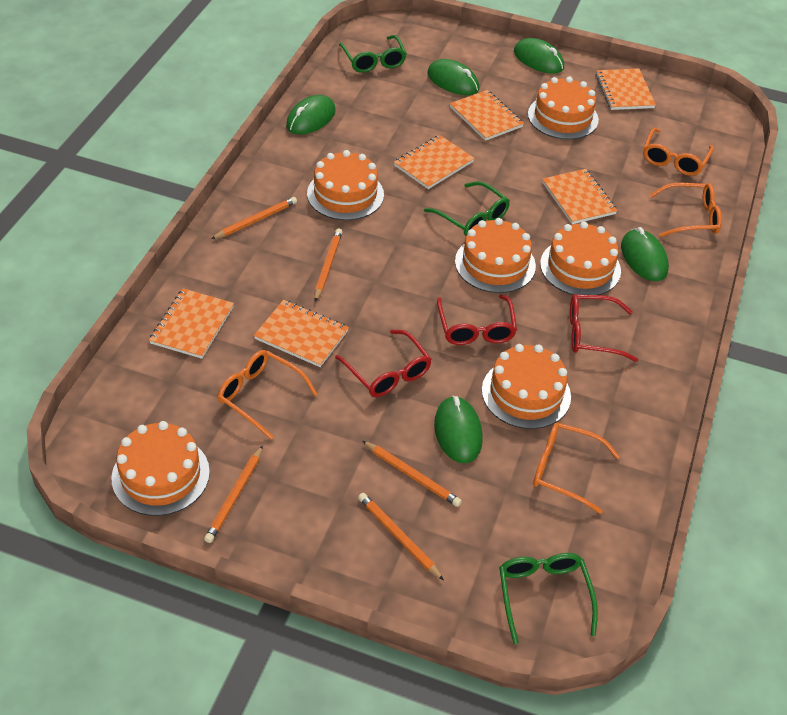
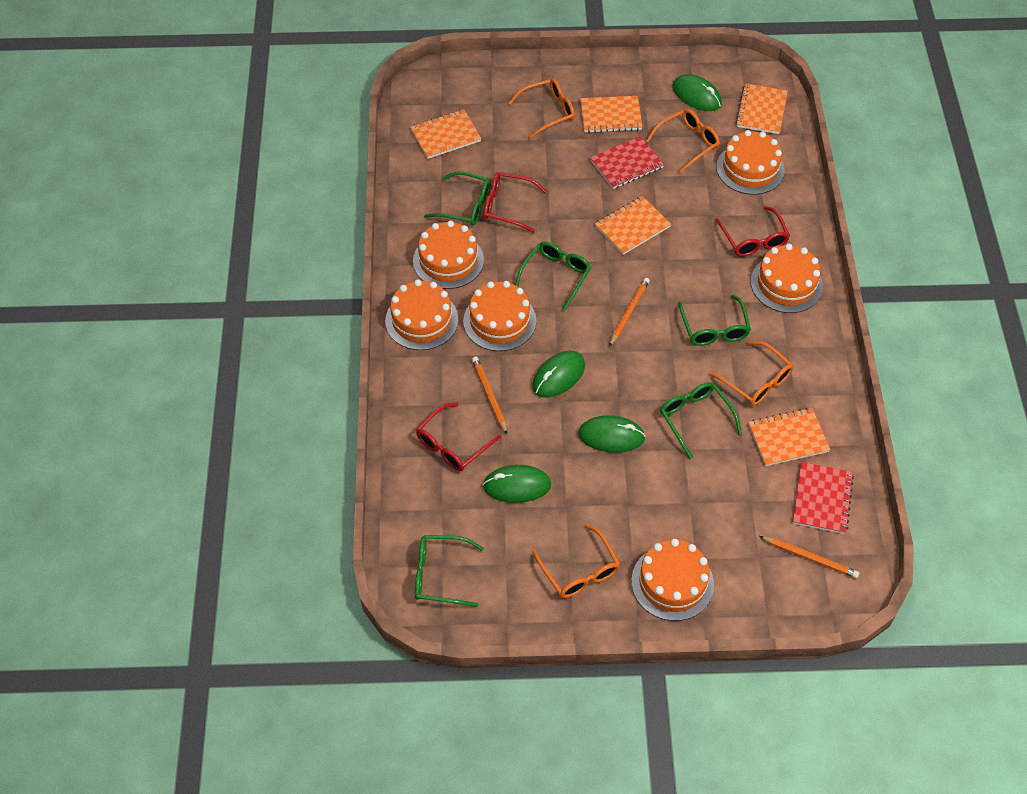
green glasses: [339,35,407,73] [424,181,510,236] [499,553,598,644] = 3 -> [415,535,484,607] [424,171,491,226] [515,241,591,311] [660,382,742,459] [678,295,751,346] = 5
green mouse: [286,95,336,135] [427,59,479,95] [434,396,483,463] [514,38,564,74] [621,227,669,281] = 5 -> [483,465,551,503] [532,351,585,398] [578,415,646,453] [672,74,722,111] = 4
orange notebook: [149,289,234,359] [254,300,349,367] [394,135,475,189] [450,90,524,141] [542,169,618,224] [595,69,656,110] = 6 -> [410,109,481,159] [580,96,642,133] [595,196,671,255] [735,83,788,134] [748,408,830,466] = 5
orange pencil: [204,445,263,543] [211,197,297,239] [314,229,342,301] [358,493,444,580] [363,441,462,507] = 5 -> [472,357,507,434] [609,278,650,347] [759,536,859,578] = 3
red notebook: none = 0 -> [590,136,664,189] [793,462,854,534] = 2

